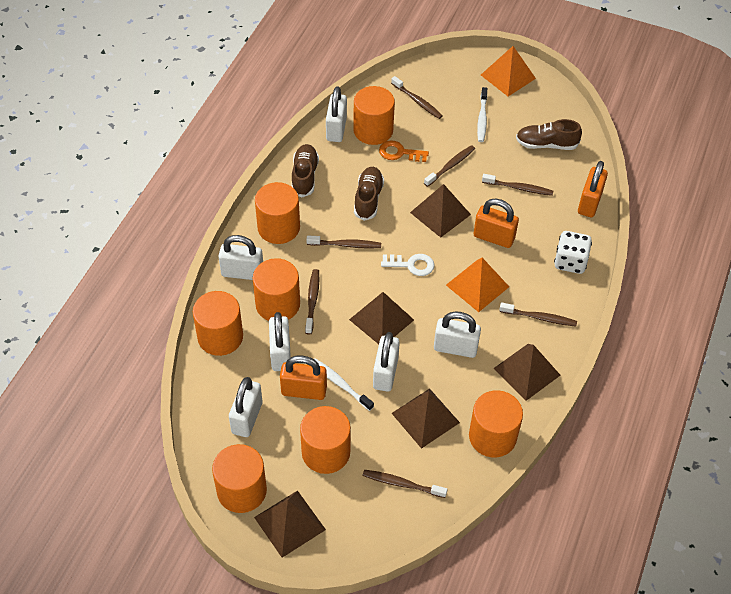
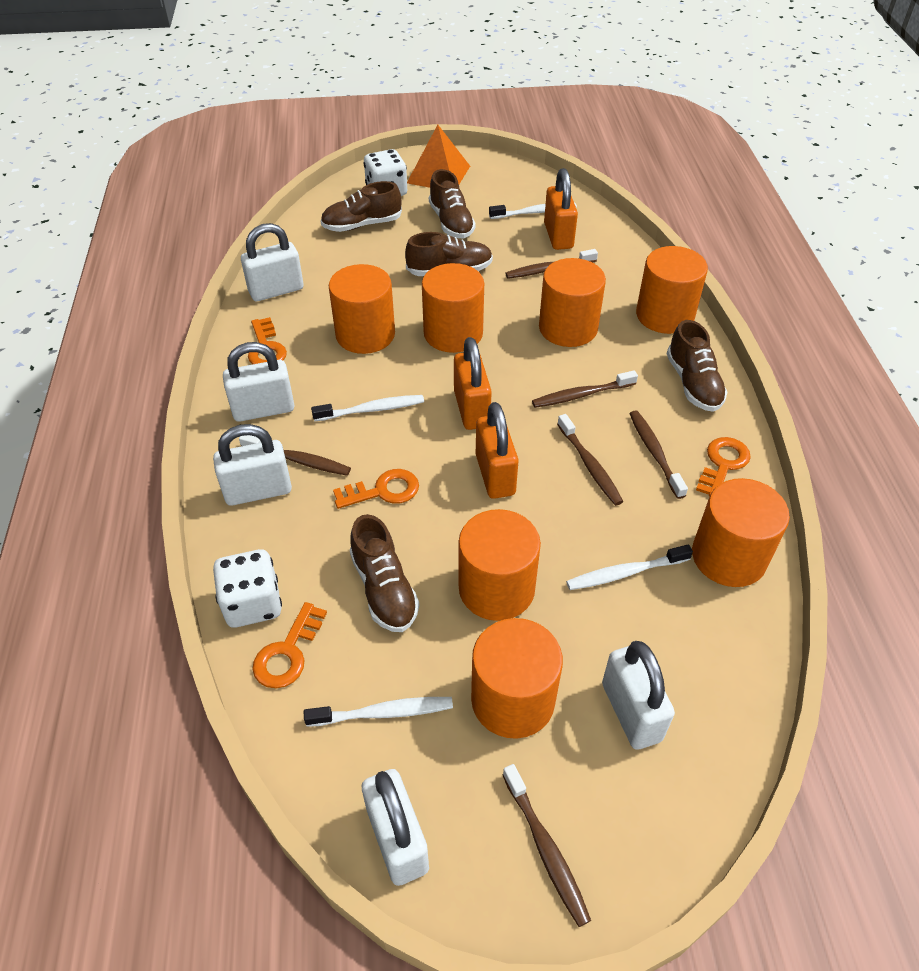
brown pyramid: [254,490,326,558] [349,292,414,344] [391,389,460,449] [410,184,471,238] [493,344,560,401] = 5 -> none = 0
brown shoe: [292,144,319,197] [354,167,384,221] [516,119,582,150] = 3 -> [320,181,402,232] [350,514,419,632] [405,232,493,276] [429,169,476,239] [667,320,727,412] = 5
brown toothbrush: [305,269,319,334] [306,236,381,249] [363,470,447,498] [391,76,443,119] [424,145,475,187] [482,174,553,196] [499,302,577,327] = 7 -> [239,435,351,476] [503,764,591,927] [505,249,598,279] [532,370,638,408] [557,414,624,506] [629,410,688,499] = 6
orange key: [379,141,429,162] = 1 -> [248,317,287,364] [252,602,327,688] [333,469,419,509] [696,437,751,497] = 4
orange pyramid: [446,258,509,312] [481,46,536,96] = 2 -> [407,125,470,188] = 1
white dice: [554,231,592,274] = 1 -> [213,549,282,627] [363,149,407,196] = 2
white key: [381,254,435,276] = 1 -> none = 0
white padlock: [219,235,263,280] [229,377,262,437] [269,312,291,371] [326,86,347,142] [373,332,400,392] [434,312,481,358] = 6 -> [213,424,292,506] [223,342,295,422] [241,223,304,301] [362,769,429,886] [602,641,675,750] = 5
white toothbrush: [314,358,374,411] [477,87,487,142] = 2 -> [304,697,453,727] [311,395,424,421] [489,203,577,219] [566,544,693,590] = 4

